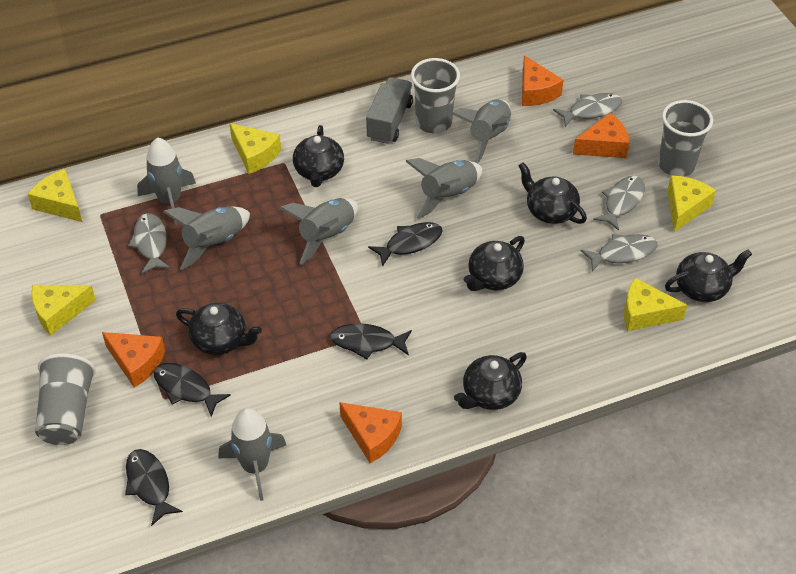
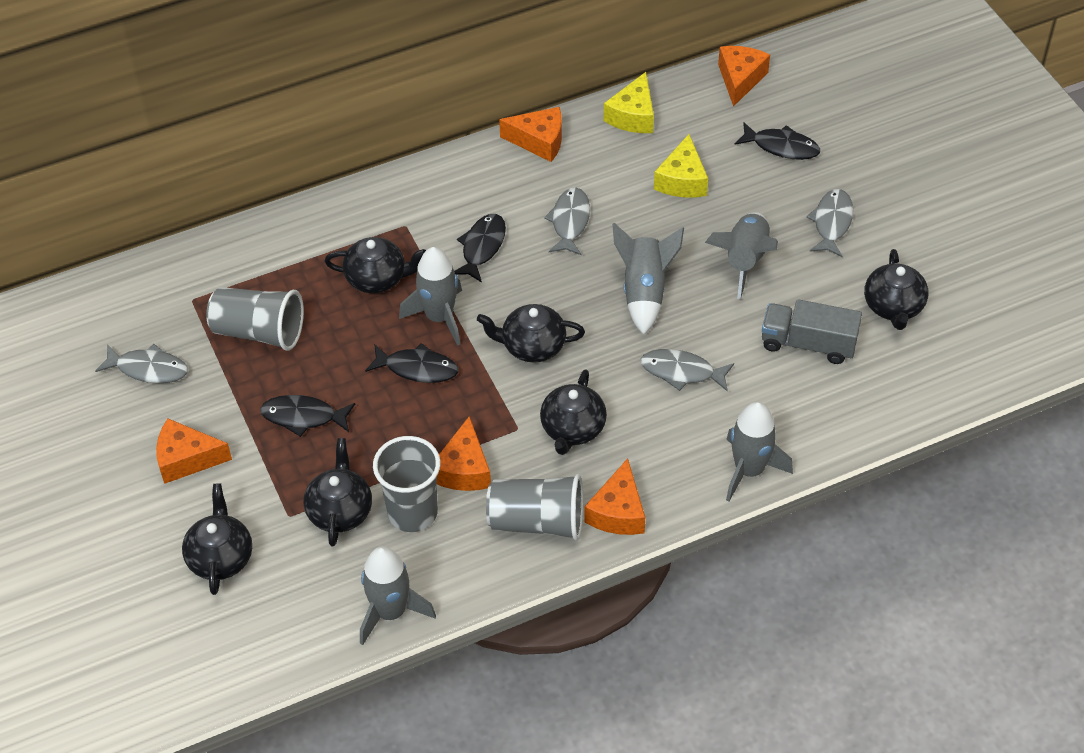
grey rocket: [137,137,196,225] [163,206,250,270] [218,408,286,501] [280,198,358,265] [405,158,482,219] [452,99,511,163] = 6 -> [360,546,436,645] [399,247,462,346] [612,223,684,335] [705,212,778,299] [726,402,793,501] = 5
orange cheese: [102,332,165,387] [339,402,402,463] [522,55,564,106] [573,113,629,158] = 4 -> [156,419,232,484] [437,416,491,491] [499,107,562,162] [585,458,645,535] [718,46,770,107] = 5
yellow cheese: [28,169,82,222] [31,285,96,336] [229,123,281,174] [624,278,687,331] [667,175,716,232] = 5 -> [604,72,654,133] [654,134,708,197] = 2

